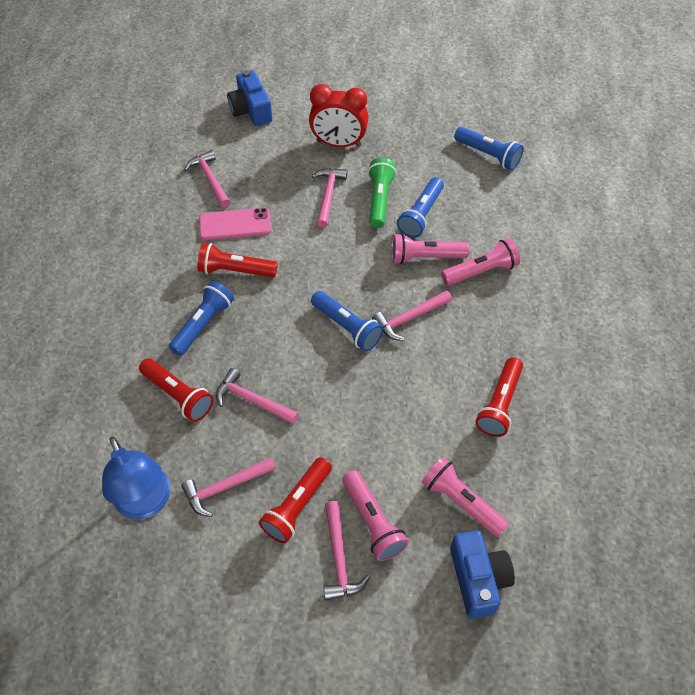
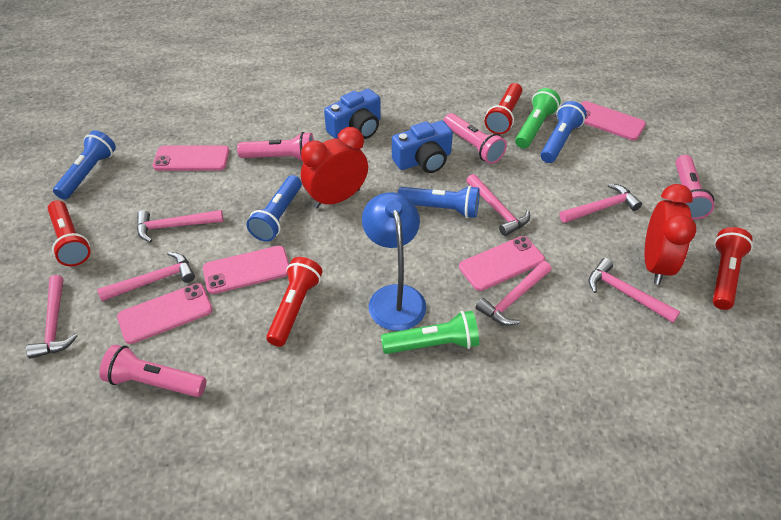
green flashlight: [368,158,397,228] = 1 -> [381,311,479,354] [515,88,561,149] = 2
pink hammer: [181,457,276,517] [184,150,231,208] [216,368,299,424] [312,168,347,228] [323,501,370,601] [372,290,452,341] = 6 -> [26,275,78,359] [97,252,195,301] [137,210,223,242] [466,174,530,236] [475,261,552,325] [560,184,642,223] [588,258,680,323] = 7
pink phone: [199,208,271,240] = 1 -> [117,283,213,344] [153,146,229,171] [203,246,289,294] [459,236,545,291] [580,101,646,140] = 5
red clock: [309,84,368,147] = 1 -> [301,127,368,209] [645,184,696,285] = 2

